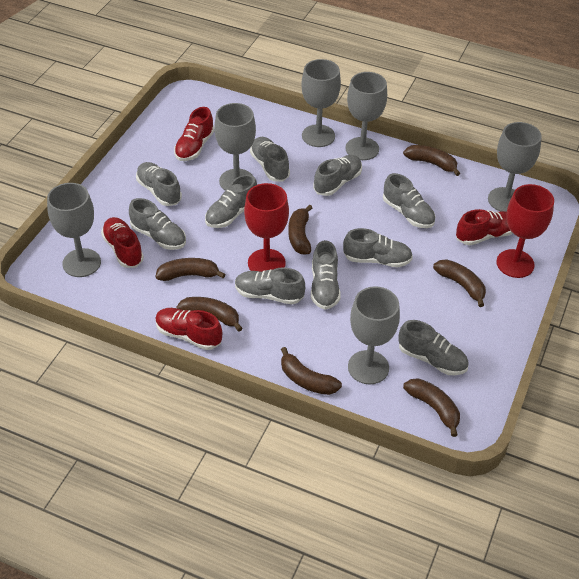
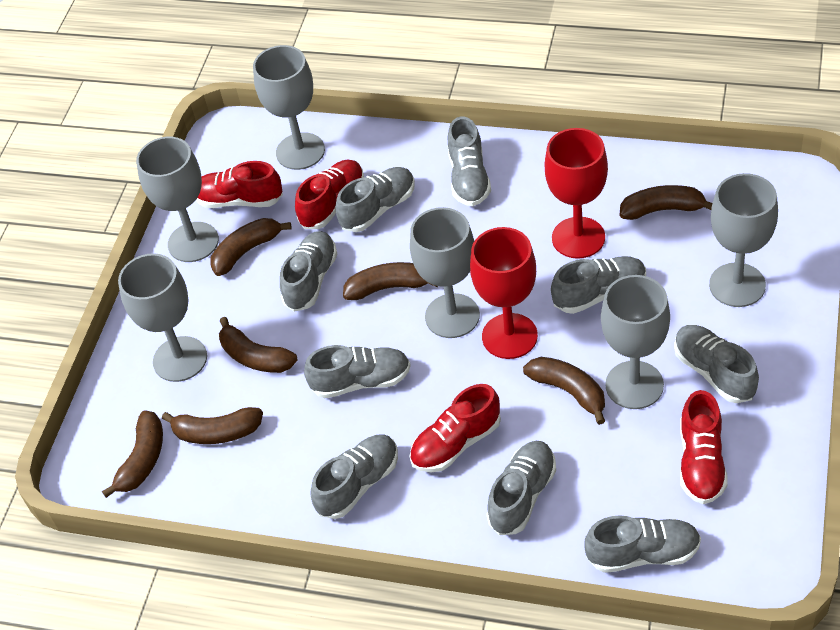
grey shoe: [129,198,186,250] [136,162,182,206] [205,174,257,228] [235,267,305,304] [250,137,290,181] [311,240,341,310] [313,155,362,196] [343,228,413,267] [383,173,436,228] [398,320,469,375] = 10 -> [280,231,337,312] [304,345,411,398] [310,434,398,519] [336,167,415,232] [448,117,491,206] [487,441,556,535] [551,256,646,314] [584,515,701,573] [674,325,759,403] = 9

